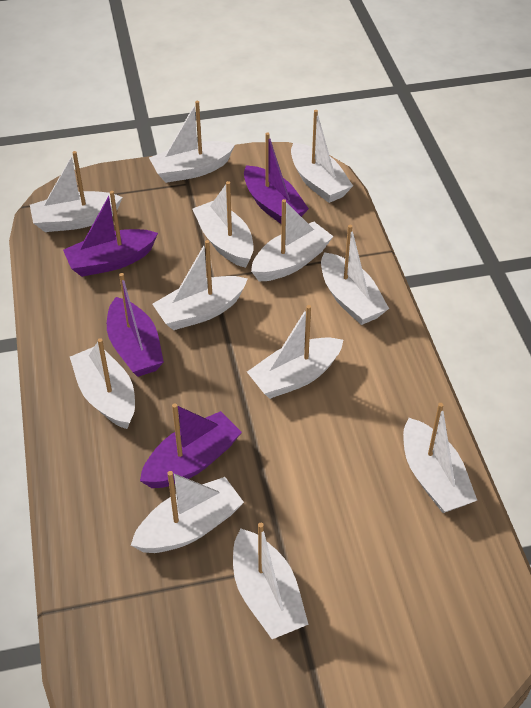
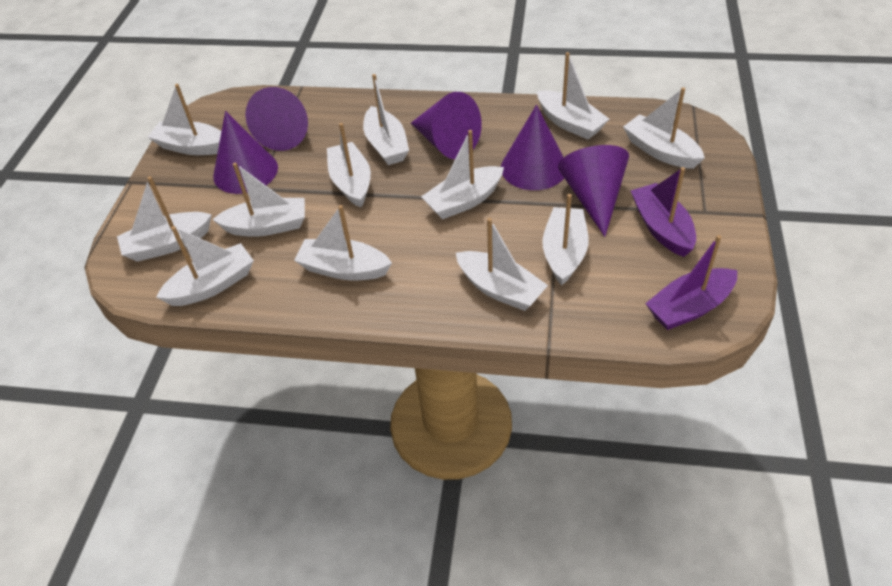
purple boat: [63,191,158,277] [107,273,164,377] [140,403,242,488] [244,133,309,224] = 4 -> [631,167,696,257] [645,235,737,330] = 2
purple cone: none = 0 -> [213,111,278,194] [245,87,308,151] [411,92,482,159] [501,105,564,190] [558,145,629,237] = 5

